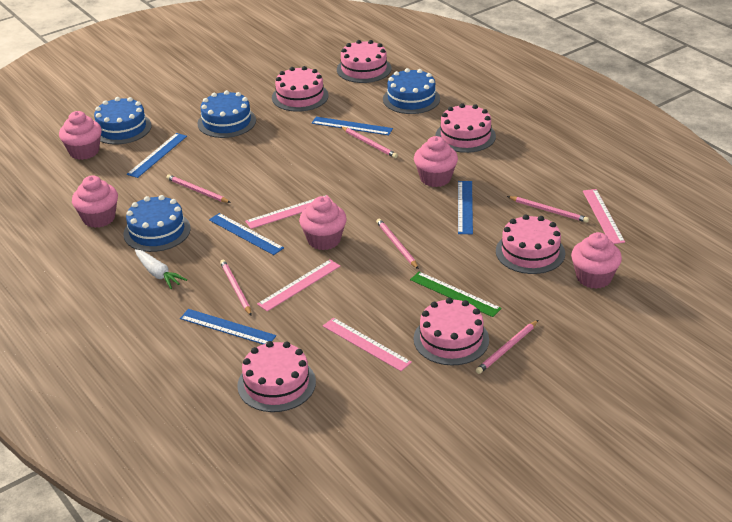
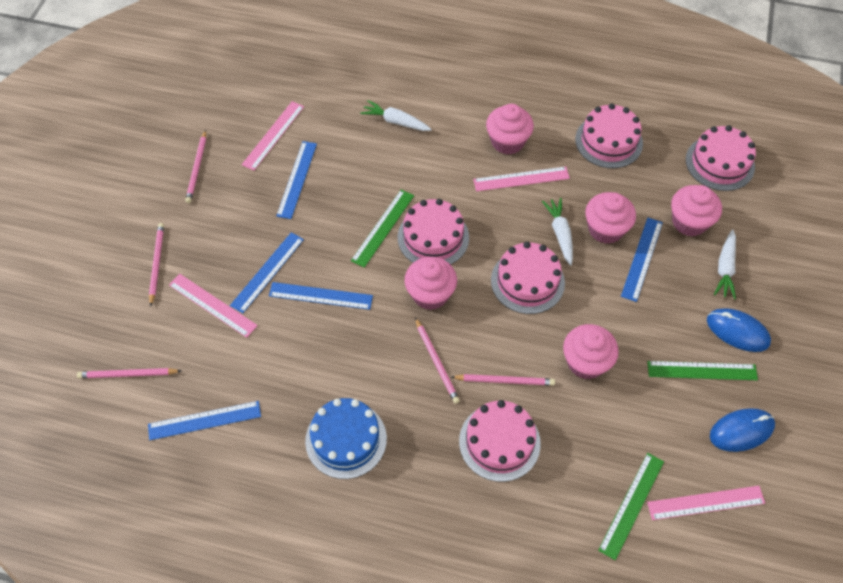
blue cake: [94,97,152,144] [123,195,191,252] [197,90,256,138] [383,68,440,114] = 4 -> [305,398,387,479] = 1
blue mouse: none = 0 -> [707,308,771,352] [710,408,775,452] = 2
green ruler: [410,272,502,317] = 1 -> [351,190,414,268] [598,453,664,560] [647,361,758,380] = 3
pink cake: [237,341,316,412] [272,66,329,112] [337,40,391,83] [413,298,489,365] [436,103,496,153] [496,215,565,274] = 6 -> [398,199,469,265] [459,400,541,482] [491,242,565,314] [575,103,643,168] [686,125,756,191] = 5
pink pencil: [166,175,231,203] [220,260,252,316] [341,127,398,158] [376,219,419,269] [476,320,538,374] [507,196,589,223] = 6 -> [77,368,181,378] [149,223,164,306] [185,130,206,203] [415,317,460,404] [452,374,555,385] = 5
white carrot: [135,249,187,289] = 1 -> [360,100,432,131] [542,198,573,266] [714,230,736,299] = 3

